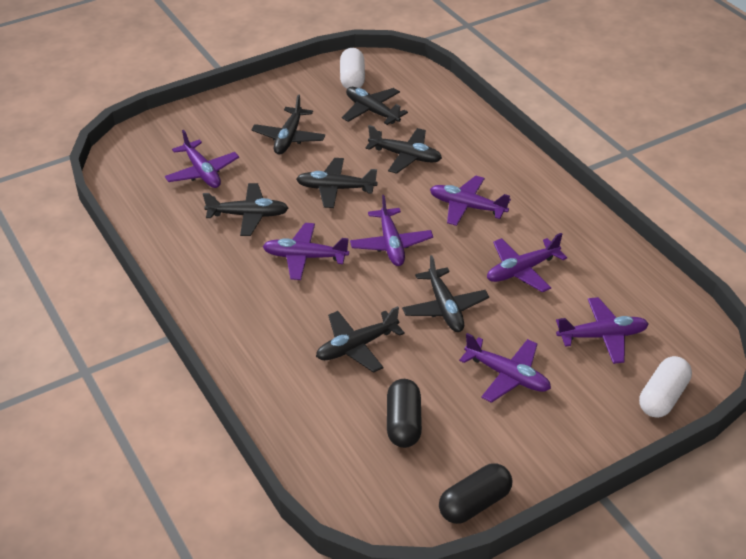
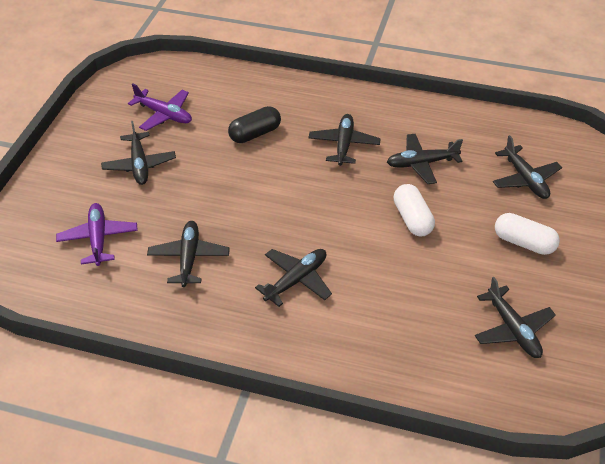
black capsule: [387,379,422,448] [439,464,512,524] = 2 -> [228,106,281,143] = 1
purple plane: [165,130,239,188] [263,223,349,280] [350,195,433,266] [430,176,511,226] [459,333,551,403] [487,233,567,292] [556,297,649,364] = 7 -> [56,203,138,266] [128,83,192,131] = 2

